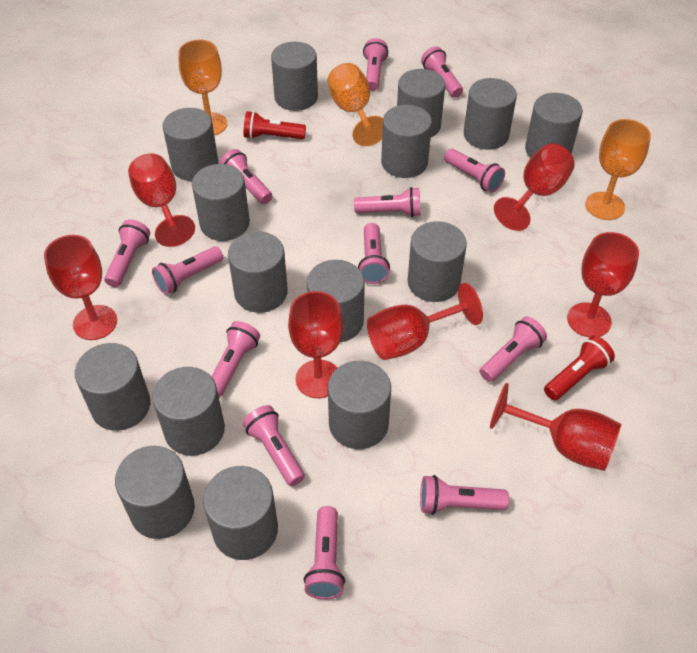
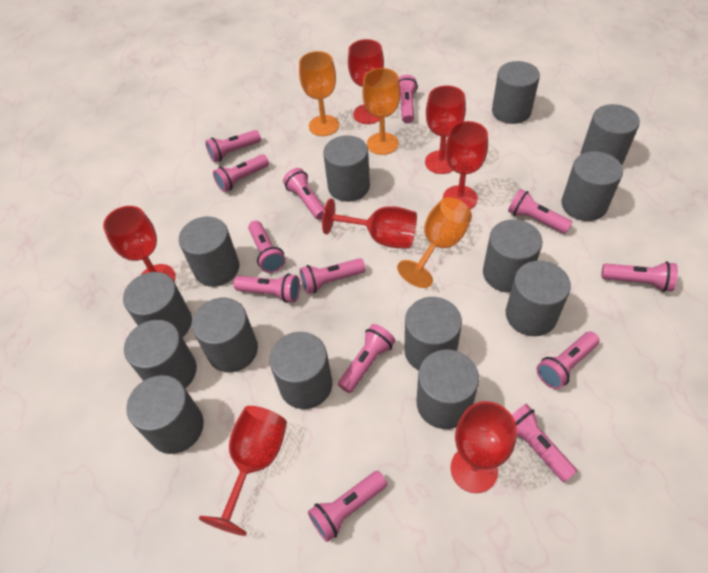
grey cylinder: [75,343,151,431] [115,446,195,539] [152,367,225,456] [163,108,218,181] [192,164,250,241] [203,466,278,560] [228,231,288,313] [271,42,318,111] [307,260,365,342] [328,361,391,449] [381,105,432,178] [397,69,445,137] [408,221,467,302] [464,78,517,150] [525,93,583,158] = 15 -> [123,272,192,337] [124,320,197,388] [126,375,204,454] [179,217,239,287] [192,298,258,373] [269,332,332,409] [323,135,370,202] [404,297,462,371] [417,350,479,429] [483,219,542,293] [492,61,540,124] [506,260,571,336] [562,151,623,221] [581,104,640,165] = 14
red flashlight: [244,111,306,139] [544,336,615,400] = 2 -> none = 0

